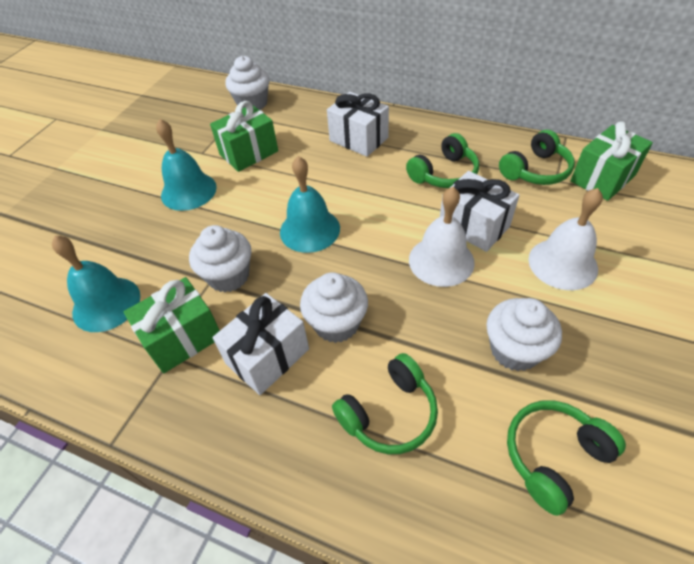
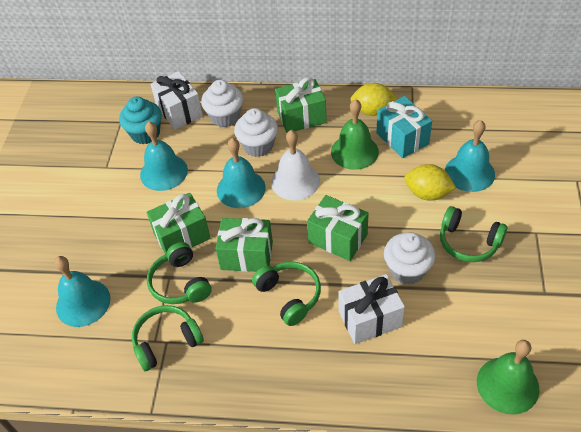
green bell: none = 0 -> [331,99,379,170] [477,340,539,414] = 2
green gift: [124,277,220,373] [210,101,278,172] [570,121,653,201] = 3 -> [147,193,211,254] [216,218,273,272] [275,77,326,133] [307,195,369,261] = 4
turquoise bell: [52,236,140,332] [156,119,217,211] [280,156,340,253] = 3 -> [54,256,110,327] [140,121,188,191] [217,138,266,208] [445,120,495,192] = 4
turquoise cupcake: none = 0 -> [119,97,162,144] = 1
turquoise gift: none = 0 -> [376,96,432,158] = 1
white bell: [409,187,475,287] [528,188,603,290] = 2 -> [271,130,320,200] = 1
white cupcake: [189,225,251,292] [225,56,269,110] [300,272,368,343] [486,298,562,371] = 4 -> [201,80,243,127] [234,108,278,157] [384,232,435,285] = 3
white gift: [212,293,309,395] [327,92,389,157] [440,171,519,252] = 3 -> [150,71,203,130] [338,274,405,344] = 2
yellow lemon: none = 0 -> [350,83,398,116] [404,164,456,201] = 2

